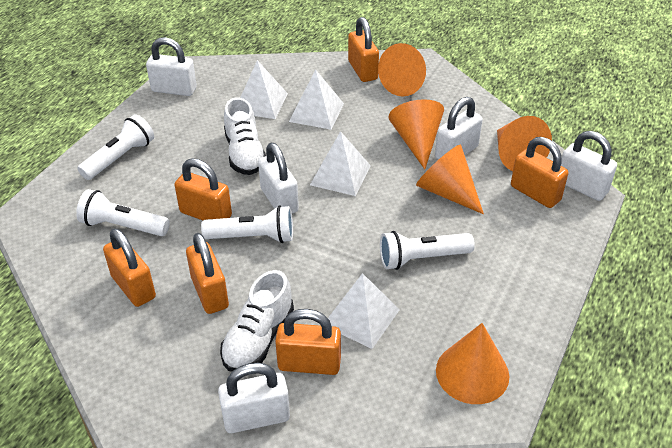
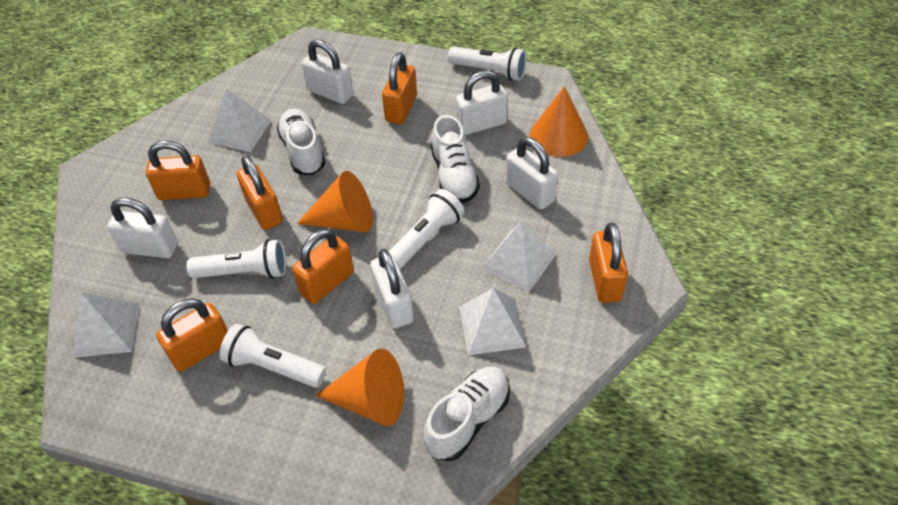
orange cone: [378,43,426,97] [388,99,444,169] [416,144,484,214] [436,323,509,404] [497,116,552,171] = 5 -> [297,171,373,232] [315,348,404,426] [530,86,588,157] = 3
white shoe: [220,270,294,372] [224,98,266,175] = 2 -> [276,108,326,175] [423,367,510,461] [431,115,480,204] = 3

